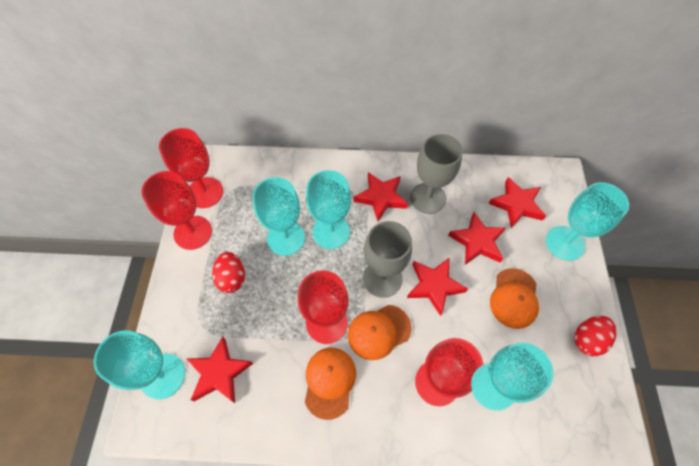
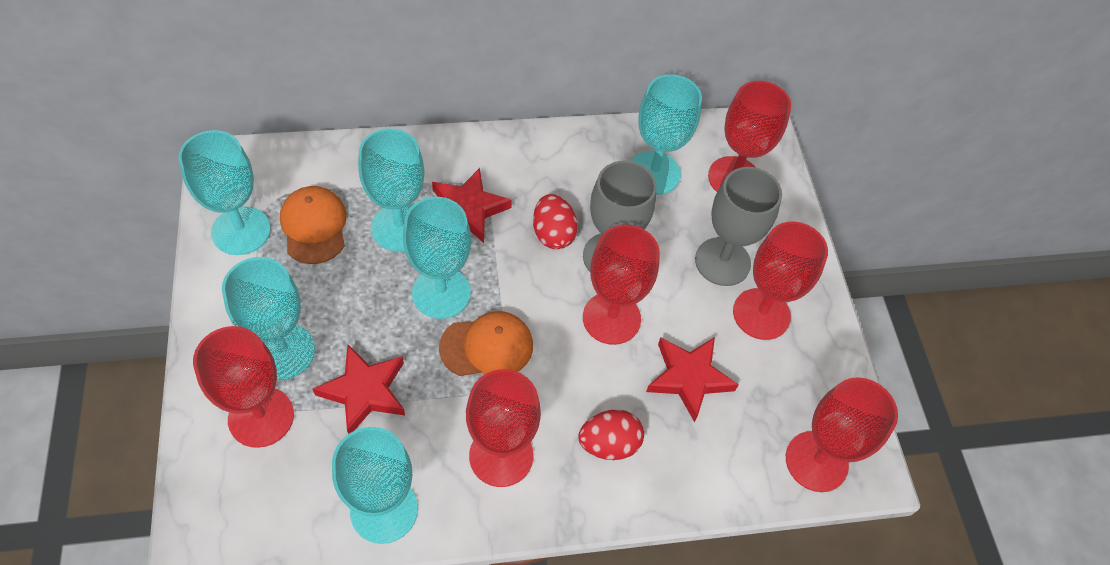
orange cap: [305,348,356,420] [348,305,412,360] [490,268,539,329] = 3 -> [280,186,347,264] [439,311,533,376] = 2
red goblet: [142,171,212,250] [159,128,223,208] [298,270,349,344] [415,338,484,406] = 4 -> [193,326,294,448] [466,369,541,487] [583,225,660,345] [708,81,791,192] [733,222,828,340] [786,377,898,492] = 6
red star: [187,337,253,403] [353,172,408,221] [407,257,468,316] [448,212,506,265] [489,177,546,228] = 5 -> [313,345,405,434] [432,168,512,243] [646,337,739,422] = 3
turquoise goblet: [93,330,185,399] [252,177,305,256] [306,170,351,249] [472,343,553,410] [546,182,629,261] = 5 -> [178,130,271,255] [222,257,315,380] [332,427,418,544] [358,128,424,252] [403,197,471,319] [631,74,702,195] = 6

